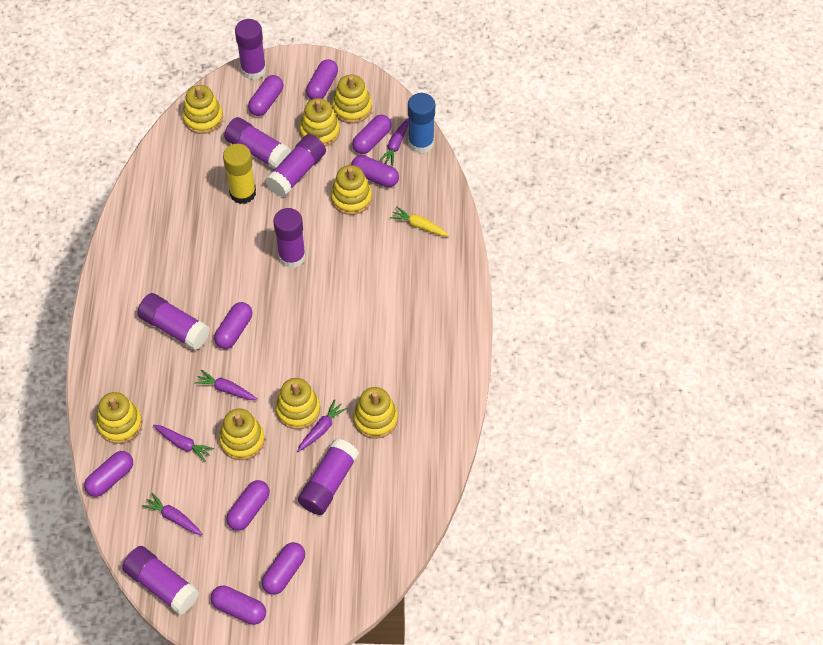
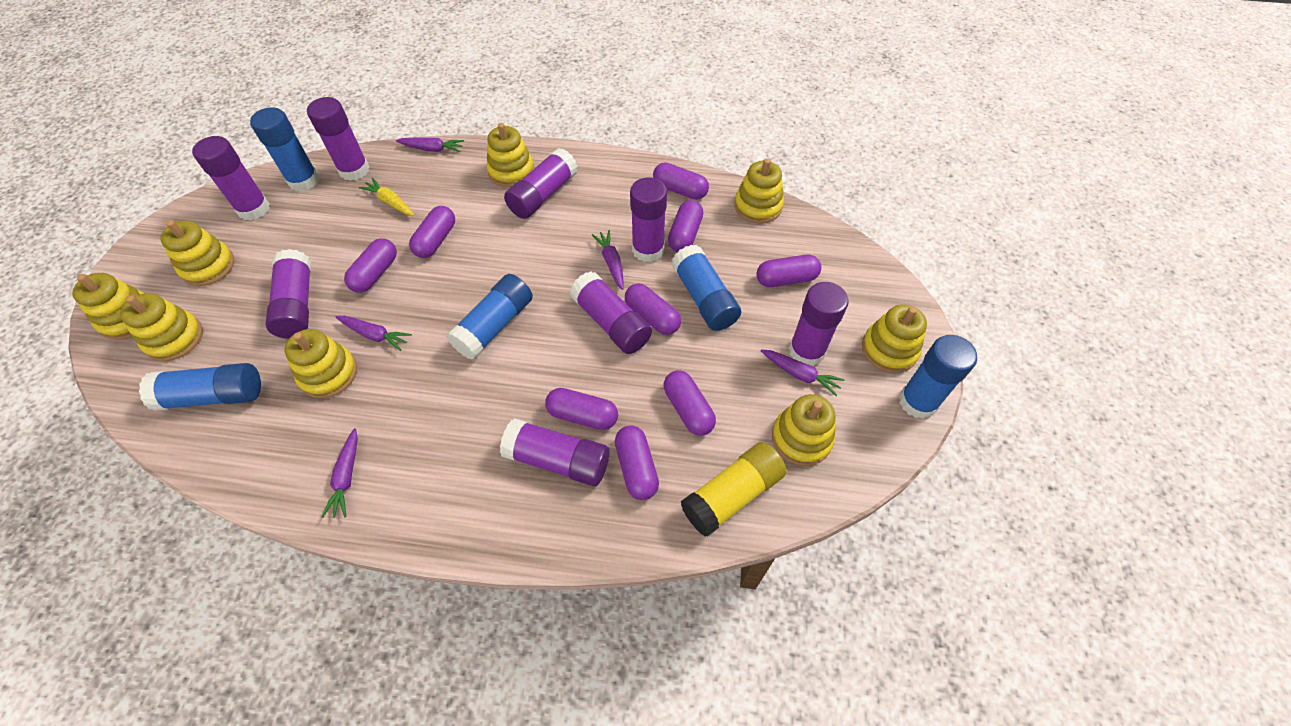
blue glue stick: [408,93,435,154] = 1 -> [139,363,261,411] [250,107,319,191] [446,274,533,360] [671,245,741,331] [899,335,977,419] = 5
purple glue stick: [122,546,200,615] [137,293,210,350] [224,117,291,169] [235,19,266,80] [265,134,326,197] [273,208,306,268] [298,439,359,515] = 7 -> [192,136,270,220] [266,249,311,339] [307,97,369,181] [500,418,609,486] [504,148,578,219] [570,271,652,354] [630,177,667,262] [789,282,848,366] = 8

